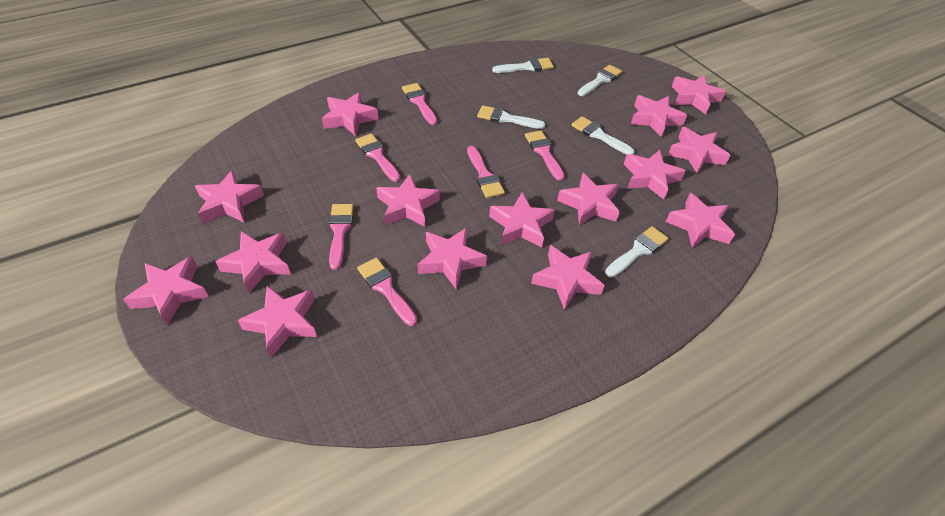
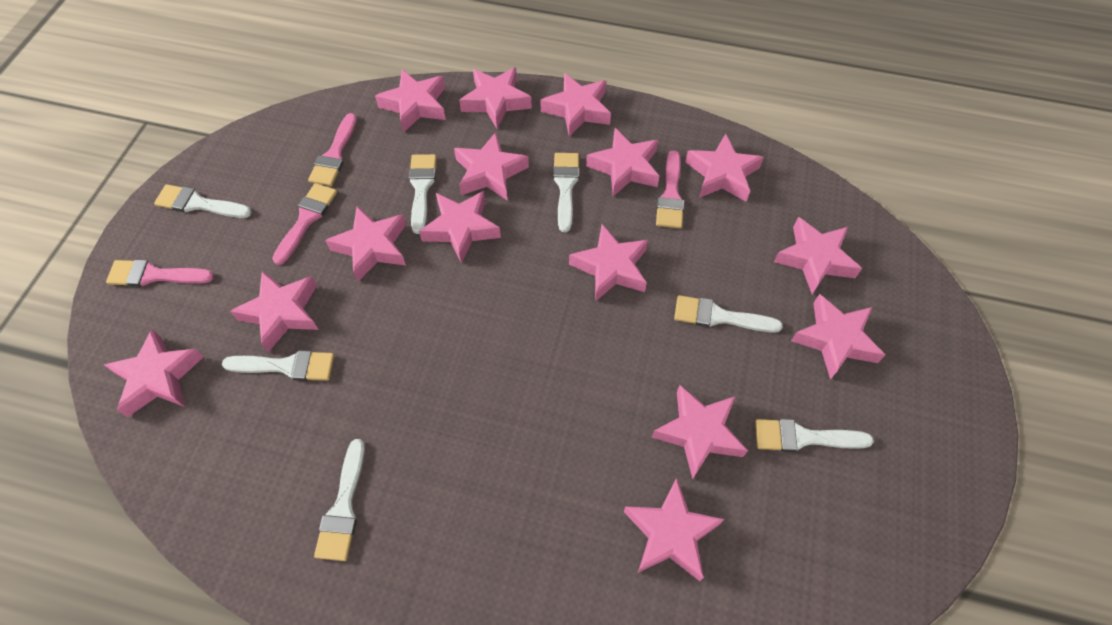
pink brush: [329,204,354,270] [355,133,400,182] [357,258,417,326] [402,83,437,125] [467,146,505,198] [525,130,565,181] = 6 -> [106,259,214,287] [272,183,337,265] [308,113,357,186] [656,150,685,228] = 4
white brush: [477,105,546,129] [492,58,554,73] [571,116,635,155] [578,65,622,96] [605,226,669,277] = 5 -> [154,184,252,218] [222,350,334,381] [314,439,365,561] [408,154,436,234] [553,153,579,232] [674,295,783,333] [755,419,874,452] = 7

